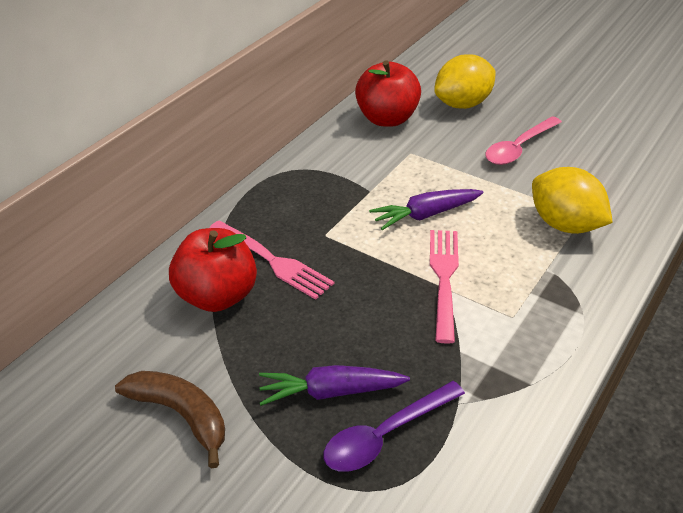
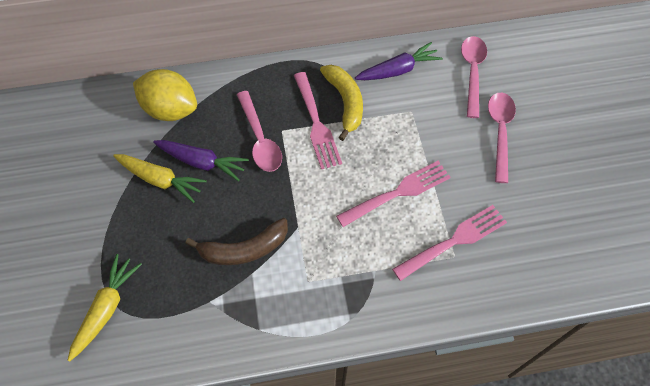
pink fork: [209,221,334,300] [430,230,459,344] = 2 -> [294,72,342,169] [336,161,451,227] [392,205,507,281] = 3
pink spoon: [485,117,562,165] = 1 -> [237,91,282,172] [461,36,487,118] [488,93,516,183] = 3
purple spoon: [323,381,465,472] = 1 -> none = 0
red apple: [169,228,257,312] [355,60,421,127] = 2 -> none = 0
yellow banana: none = 0 -> [320,65,363,141] = 1
yellow carrot: none = 0 -> [68,254,142,361] [113,154,207,203] = 2
yellow lemon: [434,54,496,109] [532,167,613,234] = 2 -> [133,69,197,121] = 1

